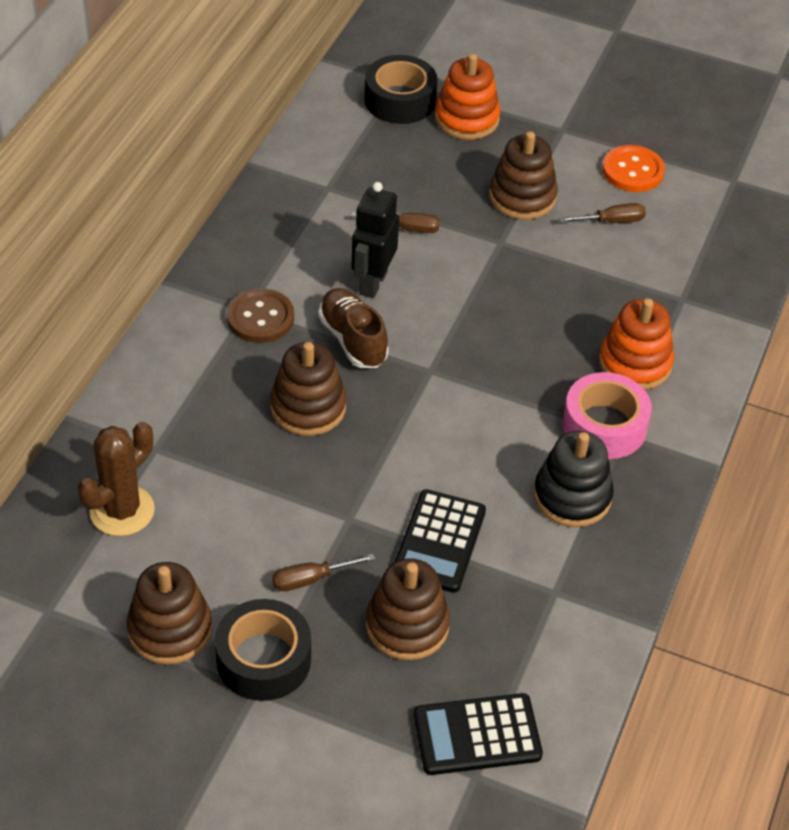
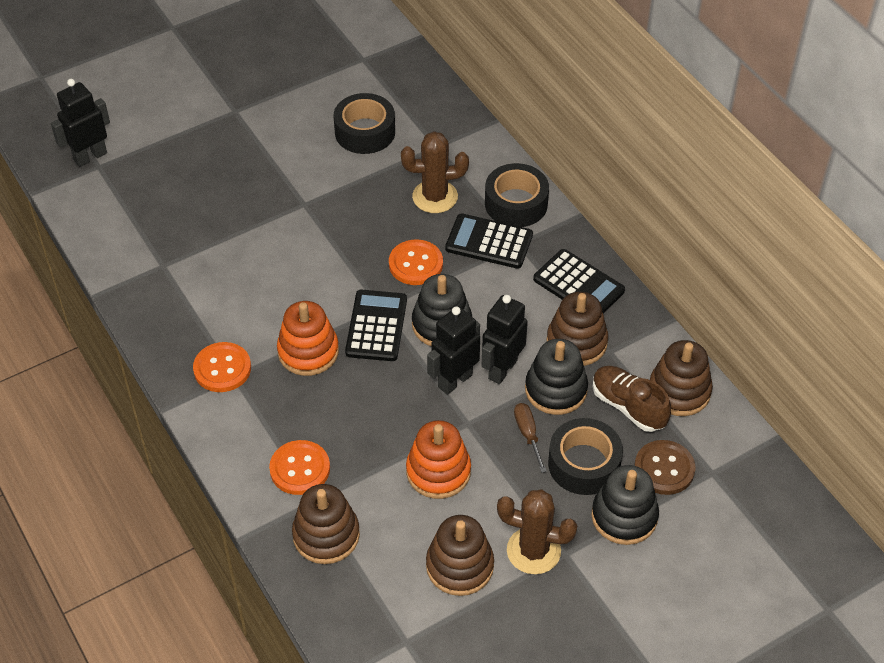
black calculator: [395,489,486,593] [413,693,543,775] = 2 -> [345,290,407,361] [445,213,533,269] [533,249,625,314] = 3
black robot: [352,182,399,298] = 1 -> [51,79,110,167] [427,306,480,395] [482,295,528,384] = 3
black stacking toy: [534,431,614,527] = 1 -> [412,274,472,346] [525,339,588,415] [591,465,659,545] = 3
black tape: [215,599,311,701] [364,55,437,124] = 2 -> [334,93,395,154] [485,163,549,227] [548,418,623,495] = 3
brown cactus: [77,422,155,536] = 1 -> [401,131,469,213] [497,489,578,574] = 2
brown screwdriver: [272,554,375,591] [351,212,440,233] [559,203,646,223] = 3 -> [514,403,547,473] = 1
orange button: [602,145,665,192] = 1 -> [193,342,251,392] [269,440,330,495] [389,240,443,285] = 3
pink tape: [563,372,652,459] = 1 -> none = 0

